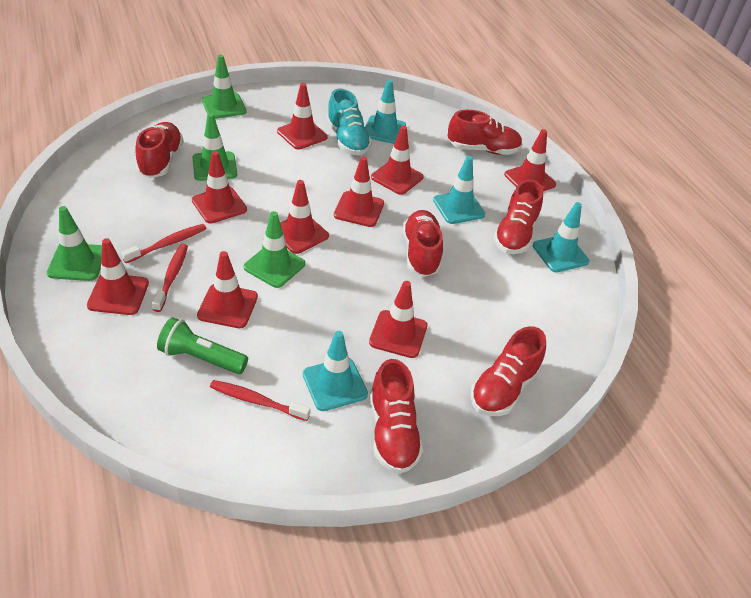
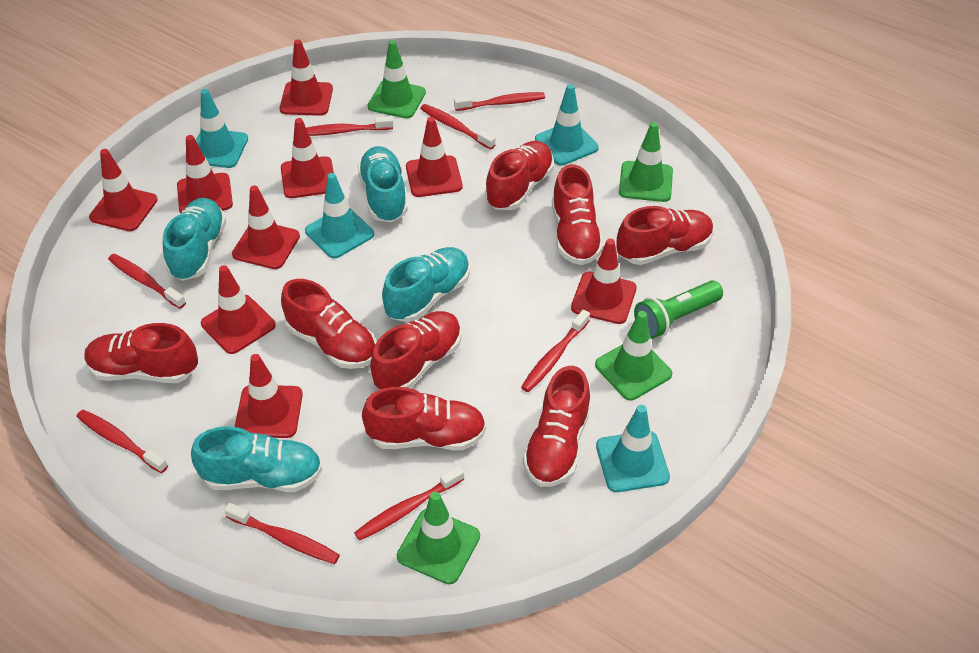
red shoe: [135,122,184,178] [370,359,423,474] [403,210,443,277] [448,110,522,155] [470,326,546,416] [493,179,543,254] = 6 -> [84,323,198,383] [281,279,376,369] [362,387,486,450] [370,311,461,390] [485,141,554,210] [523,366,591,487] [552,164,603,265] [617,206,714,265] = 8
red toothbrush: [121,224,206,263] [152,244,188,312] [210,380,311,421] = 3 -> [76,410,168,473] [108,254,186,309] [224,503,340,564] [306,116,393,136] [354,466,464,541] [420,104,496,150] [454,92,545,111] [521,309,590,392] = 8
turquoise shoe: [327,89,372,155] = 1 -> [163,198,226,281] [191,426,322,492] [357,146,408,222] [382,247,470,322] = 4

